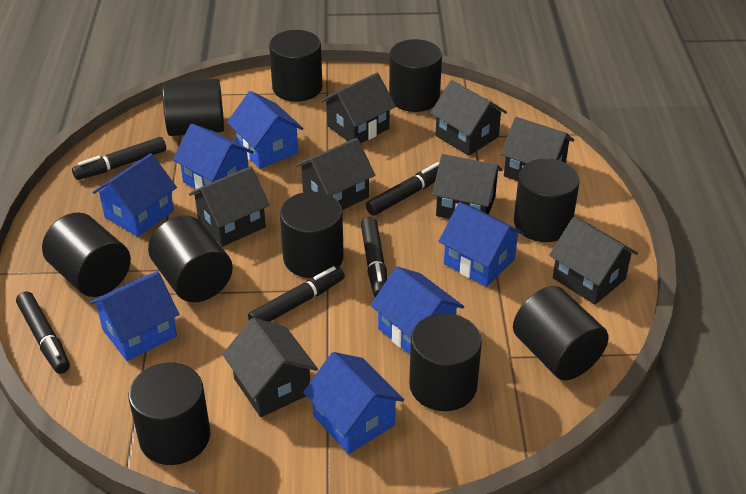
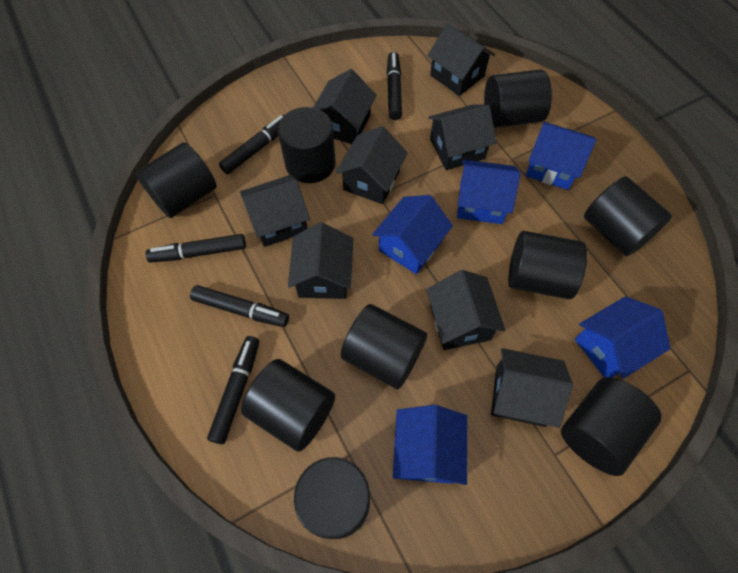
black cylinder: [42,212,131,297] [129,363,210,465] [148,216,233,302] [162,78,224,136] [269,30,323,102] [280,192,344,278] [389,39,442,112] [409,313,482,411] [513,286,609,380] [514,159,580,242] = 10 -> [136,142,217,218] [241,359,335,452] [278,107,336,183] [294,457,370,539] [341,304,427,389] [484,69,552,128] [508,231,587,299] [561,377,662,476] [584,176,672,256] = 9
blue house: [90,272,179,361] [92,153,177,237] [173,124,254,189] [227,91,303,169] [303,352,404,454] [371,266,464,354] [438,202,524,287] = 7 -> [372,195,453,274] [393,405,467,485] [457,160,521,224] [526,122,597,190] [575,296,670,379] = 5

